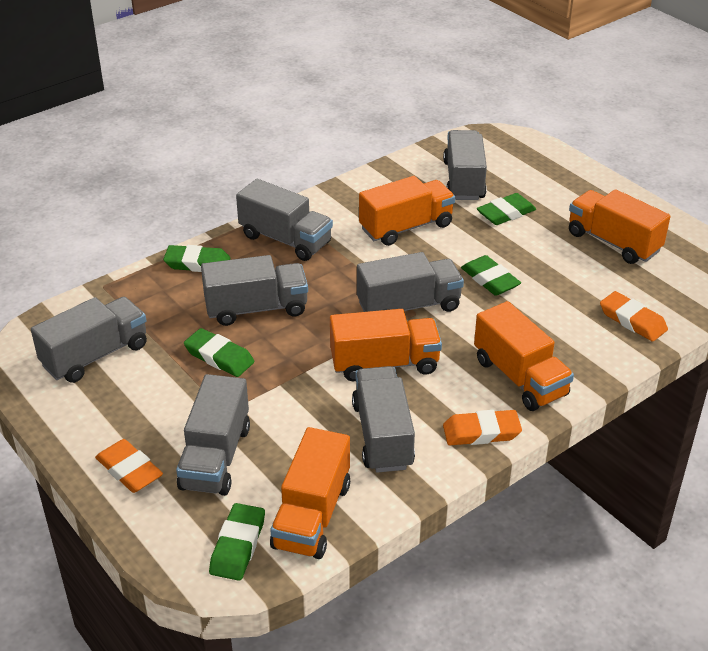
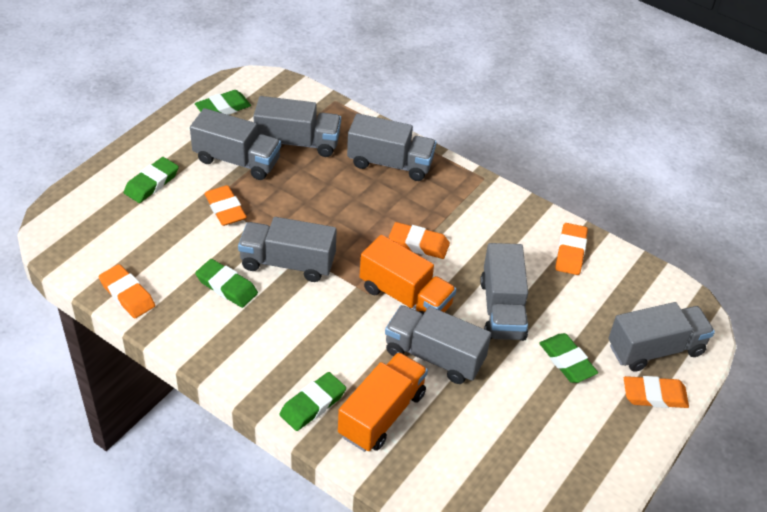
orange eraser: [95,439,163,493] [443,410,522,445] [600,291,668,342] = 3 -> [99,264,155,318] [204,185,247,226] [389,222,450,259] [555,223,588,275] [624,376,689,408] = 5
orange truck: [270,427,350,559] [330,309,442,381] [359,176,455,246] [474,301,574,411] [569,189,671,264] = 5 -> [338,352,428,452] [360,235,456,314] = 2

